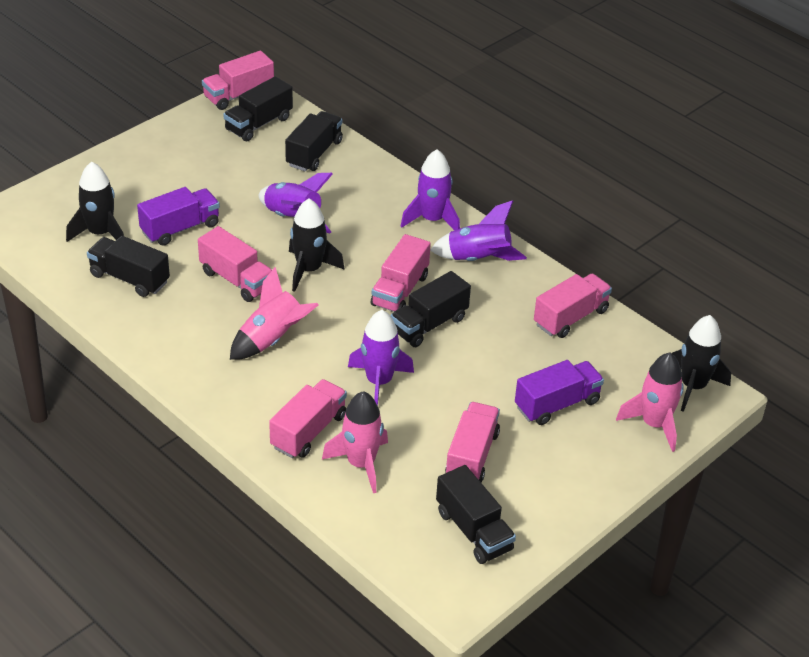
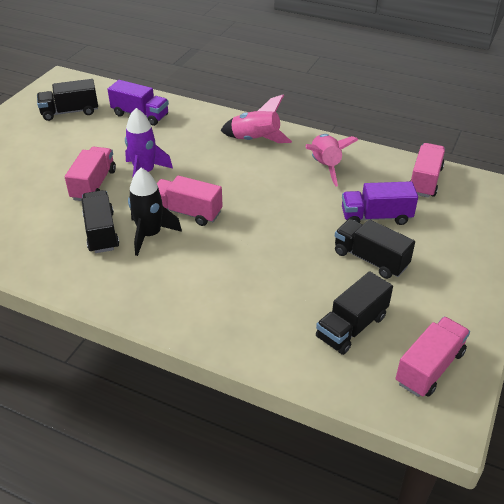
black rocket: [66,162,124,242] [289,199,345,292] [671,315,731,412] = 3 -> [128,168,182,256] = 1
black truck: [87,236,170,297] [223,76,293,141] [285,111,343,171] [391,271,471,347] [436,465,516,564] = 5 -> [37,79,98,121] [82,190,119,253] [316,271,393,355] [335,219,415,279] = 4
pink rocket: [230,267,319,360] [322,391,388,493] [616,353,684,452] = 3 -> [220,94,292,143] [305,134,358,186] = 2
pink truck: [198,226,272,302] [202,51,274,110] [269,379,347,458] [371,234,431,312] [445,402,500,482] [534,273,612,338] = 6 -> [65,146,116,201] [157,176,223,226] [396,317,470,397] [410,143,445,198] = 4
purple rocket: [259,173,333,234] [348,310,414,406] [401,149,460,231] [430,200,527,261] = 4 -> [125,108,173,176] = 1

